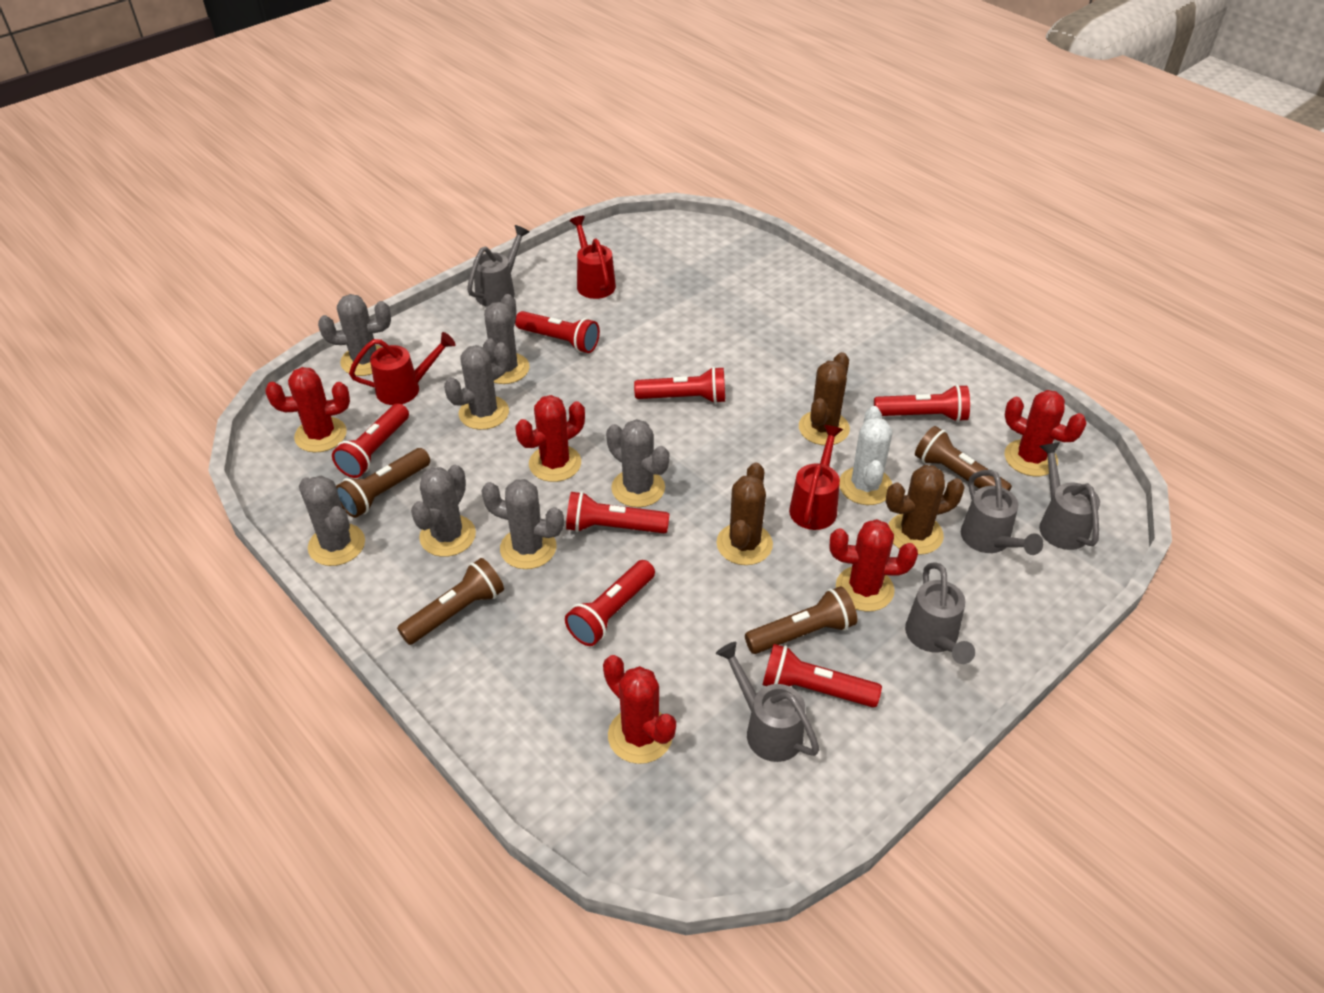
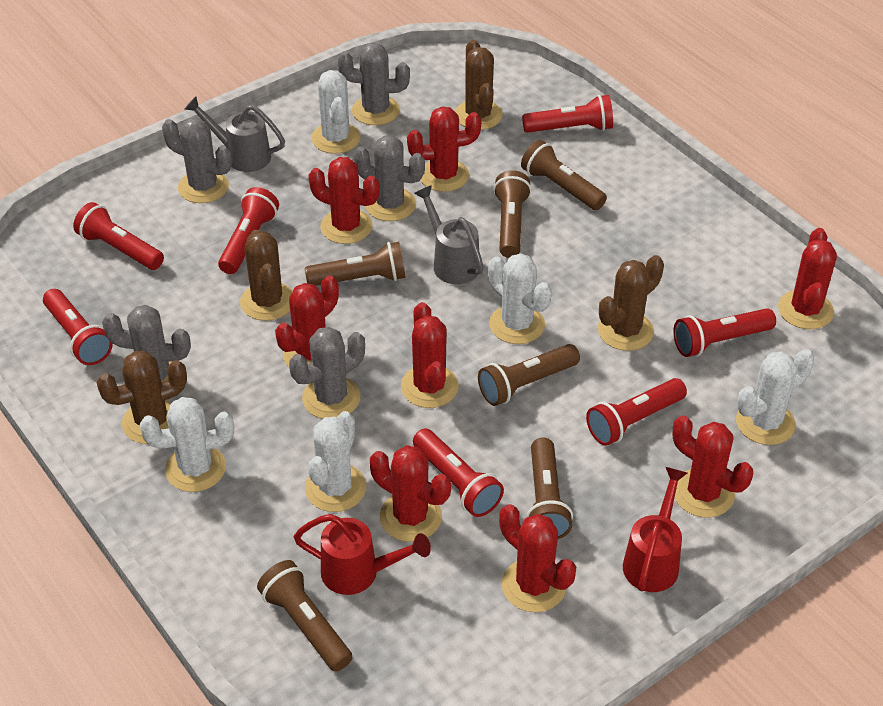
brown cactus: [716,462,773,565] [799,352,850,445] [886,465,965,555] = 3 -> [97,351,187,444] [240,230,293,321] [455,40,503,130] [598,255,664,351] = 4
brown flashlight: [336,448,430,518] [397,558,504,645] [745,586,857,654] [915,426,1012,491] = 4 -> [257,560,353,672] [305,242,406,286] [478,344,580,406] [493,170,532,258] [521,140,607,210] [526,438,573,539] = 6
grey cactus: [299,476,365,566] [318,294,391,376] [411,465,476,557] [444,342,510,430] [481,479,564,569] [483,294,530,384] [606,419,669,507] = 7 -> [102,305,191,382] [162,118,232,203] [289,326,365,419] [338,43,410,125] [354,135,425,221] = 5
grey watering can: [467,225,529,307] [716,642,819,762] [905,562,975,664] [961,470,1043,555] [1039,442,1100,550] = 5 -> [184,96,285,172] [414,185,484,284] = 2
red cactus: [265,367,350,453] [516,395,585,482] [603,655,676,764] [830,519,918,611] [1004,390,1087,476] = 5 -> [275,276,339,367] [308,157,380,244] [370,445,451,542] [401,302,459,408] [407,107,481,192] [499,504,576,612] [673,415,753,518] [778,228,837,329] = 8
red watering can: [349,332,456,405] [569,216,616,299] [789,425,843,530] = 3 -> [294,514,431,595] [623,467,687,592] = 2
white cactus: [839,406,892,505] = 1 -> [140,397,234,492] [305,411,366,512] [311,70,361,154] [488,254,552,344] [736,349,815,445] = 5

